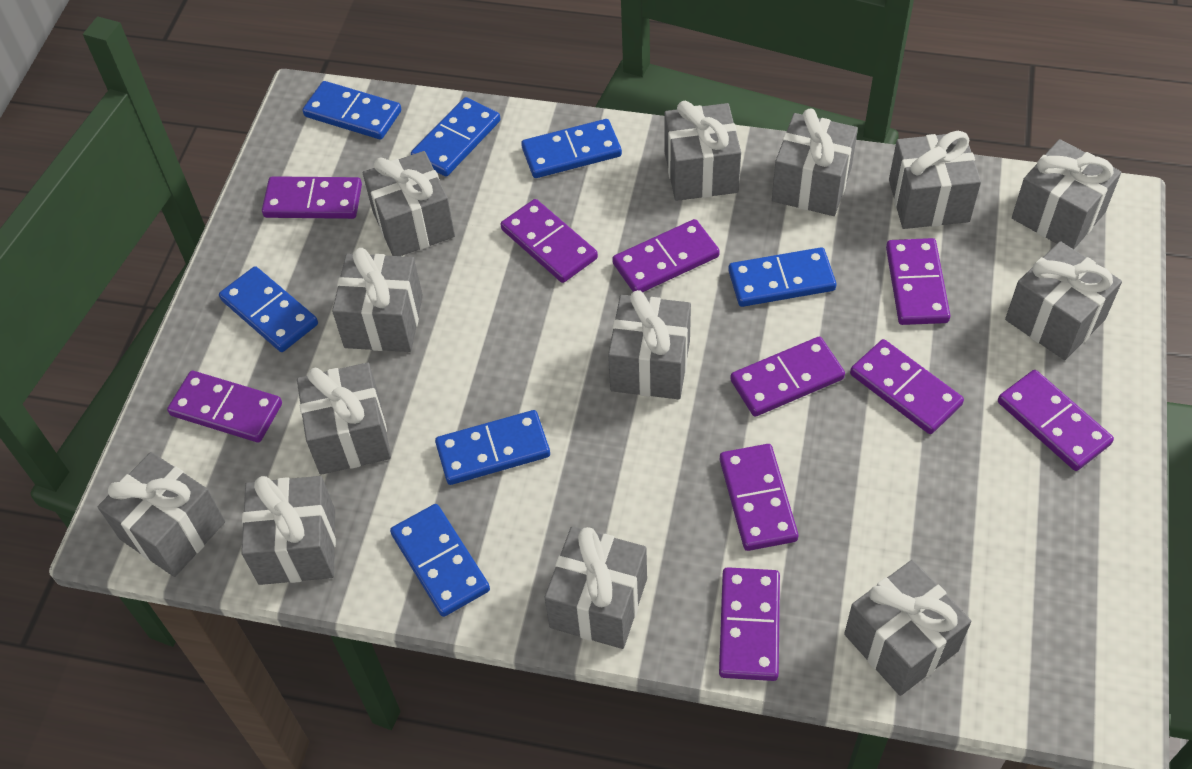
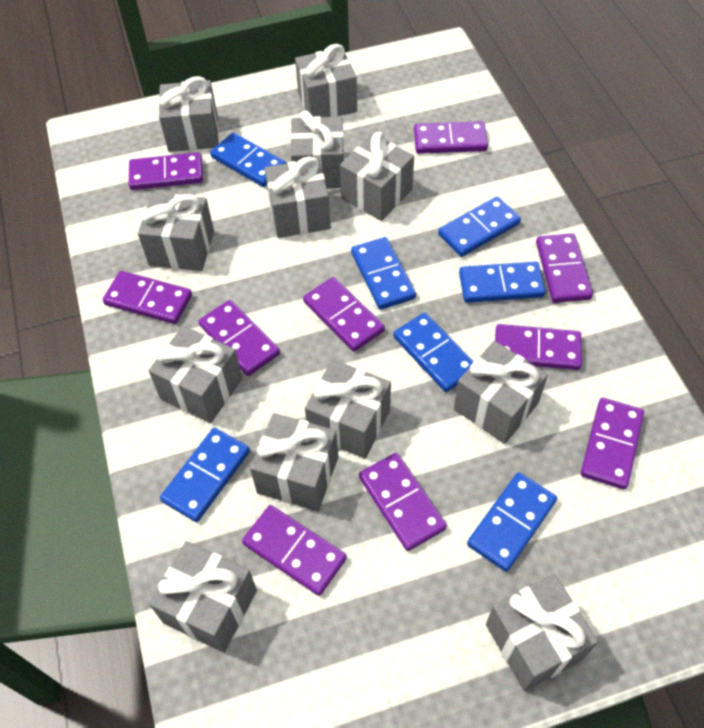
grey gift: [98,452,225,577] [241,476,336,585] [297,363,391,475] [332,248,423,352] [363,151,455,256] [545,526,647,649] [608,290,691,399] [664,101,741,201] [772,108,858,216] [844,560,971,696] [889,131,981,229] [1005,241,1122,360] [1012,139,1121,249] = 13 -> [138,193,214,271] [148,326,243,423] [149,541,257,652] [159,76,219,152] [250,413,338,511] [265,156,331,238] [290,110,345,188] [295,44,357,117] [305,360,391,459] [340,132,414,221] [454,341,548,444] [486,574,598,691] = 12

